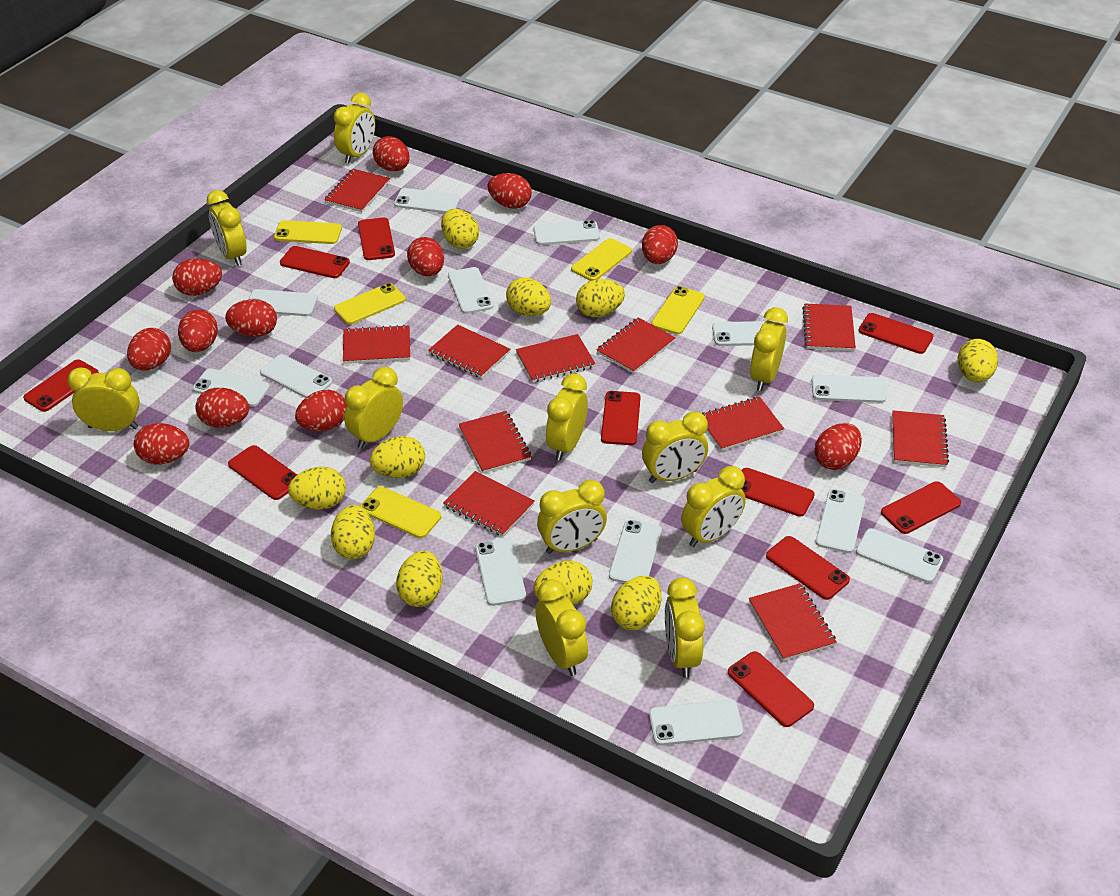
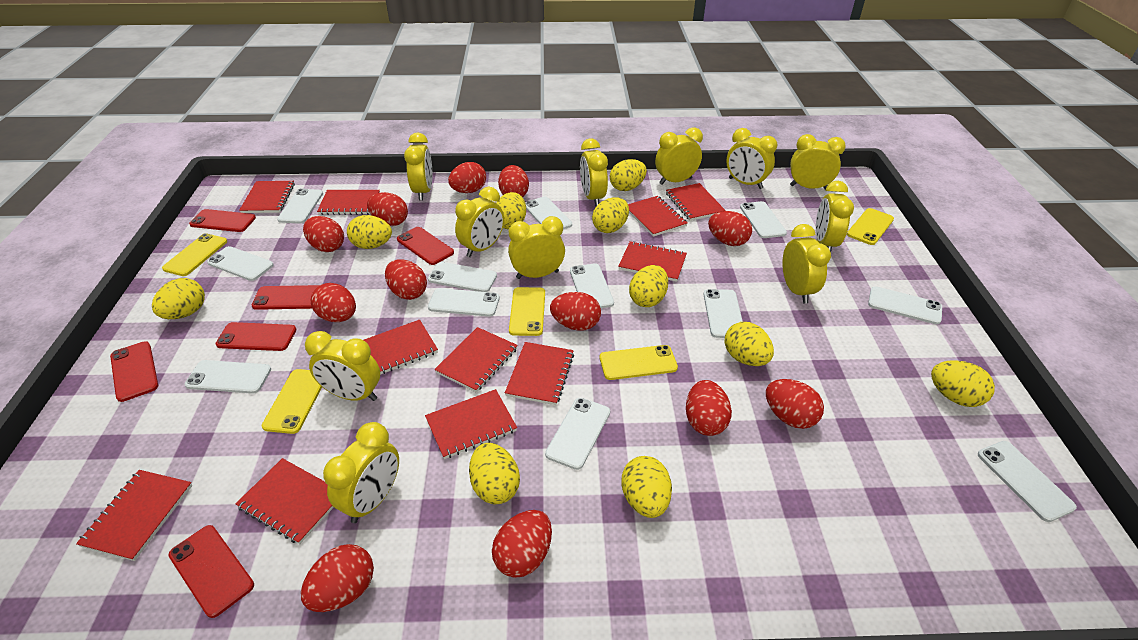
red phone: [23,360,99,412] [228,445,297,500] [280,246,350,278] [358,217,395,260] [601,391,641,445] [728,651,814,727] [741,468,815,517] [766,536,850,600] [858,313,933,354] [881,481,961,534] = 10 -> [110,341,158,402] [168,525,254,618] [189,209,256,232] [215,322,296,351] [251,285,320,310] [397,227,454,265] = 6
white phone: [193,368,270,407] [248,289,318,316] [260,354,332,398] [394,188,460,213] [448,267,493,314] [475,538,526,606] [534,220,600,245] [609,520,662,583] [649,700,743,745] [712,321,780,346] [812,374,886,403] [816,489,865,553] [856,528,943,583] = 13 -> [185,360,271,394] [207,246,274,281] [277,188,323,224] [428,262,497,292] [428,288,500,317] [525,196,572,229] [545,398,610,470] [570,263,614,308] [704,289,743,338] [740,201,787,238] [868,286,942,325] [978,441,1077,522] = 12

